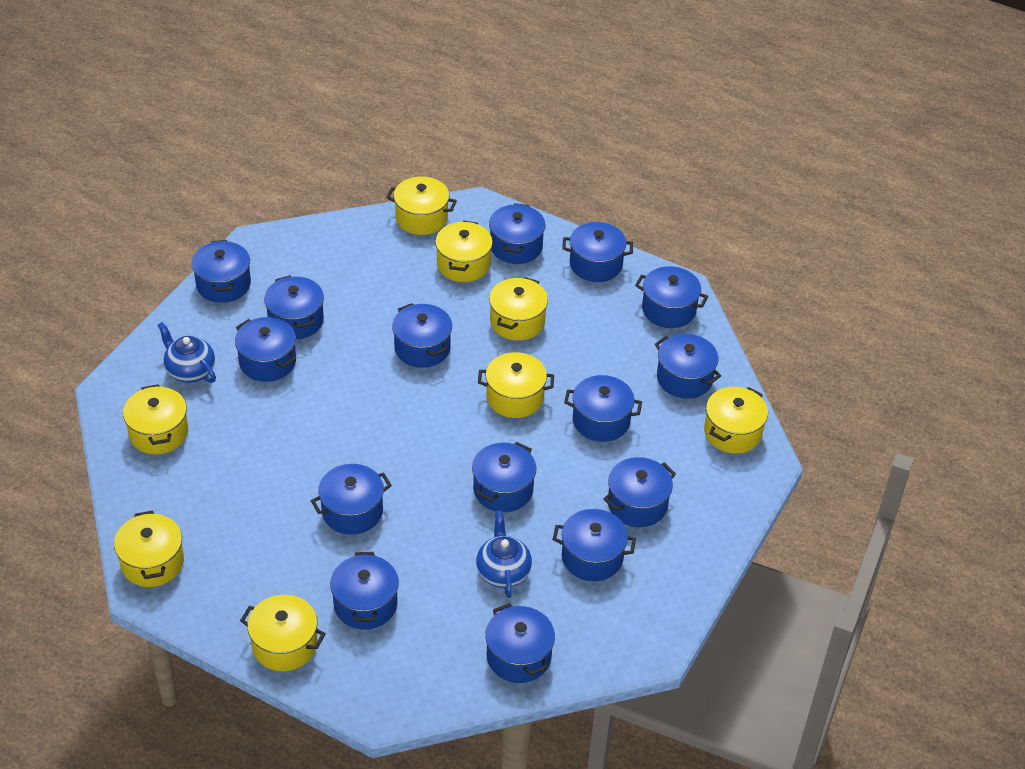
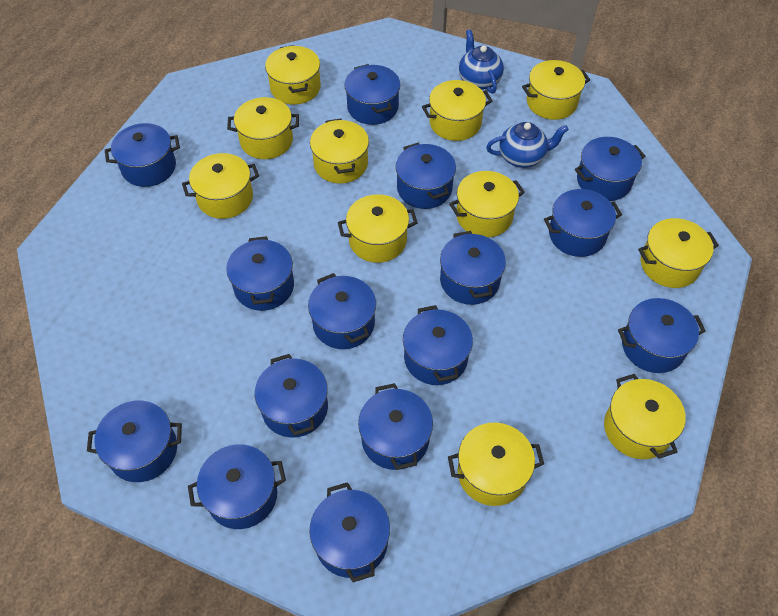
yellow pot: [114,510,184,587] [123,384,188,454] [240,595,326,672] [386,176,457,235] [435,221,493,282] [478,352,554,418] [489,277,548,341] [704,387,768,454] = 8 -> [182,153,259,219] [227,97,299,159] [265,45,321,105] [310,119,369,184] [338,194,417,263] [422,80,492,141] [448,423,544,506] [449,171,525,237] [522,60,590,120] [604,374,686,459] [638,218,719,288] = 11

